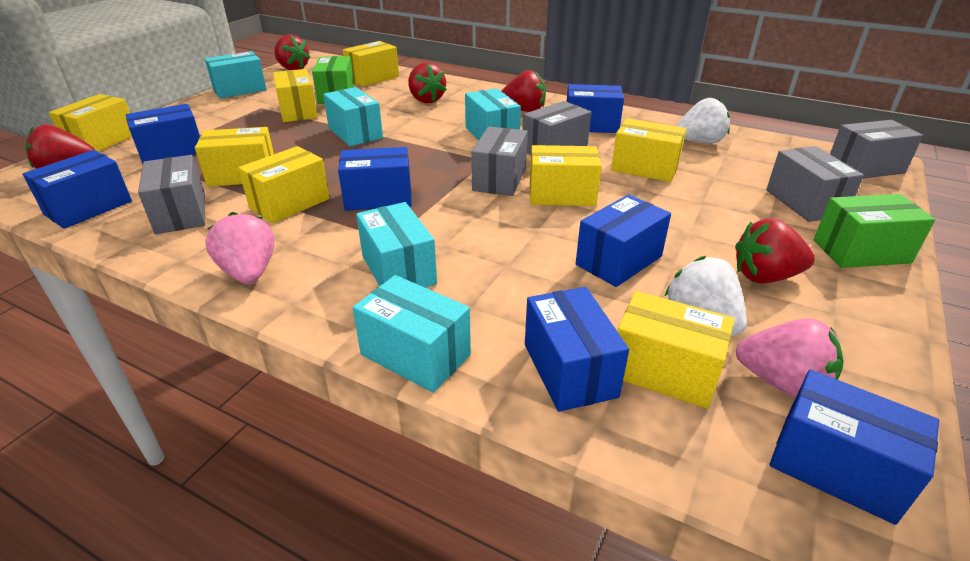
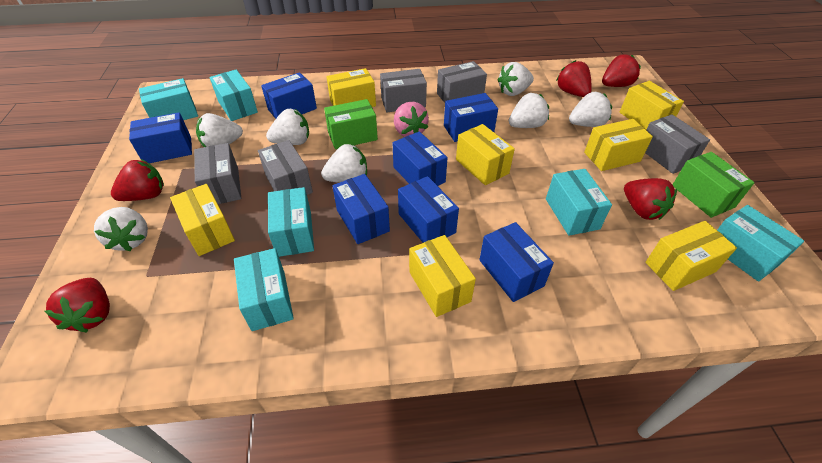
pink strawberry: [205,212,274,284] [736,318,844,398] = 2 -> [394,102,429,137] = 1
turquoise box: [205,51,267,99] [323,87,383,146] [353,275,471,393] [356,202,437,288] [465,88,521,140] = 5 -> [139,78,198,120] [210,70,258,121] [234,248,294,331] [268,187,314,257] [546,169,612,236] [717,205,804,281] = 6
white strawberry: [665,256,747,336] [676,98,730,143] = 2 -> [94,207,148,251] [196,113,243,147] [266,109,309,145] [321,144,367,183] [498,62,534,96] [509,93,549,128] [569,92,612,127] = 7
yellow box: [49,94,132,152] [195,127,274,187] [238,146,330,223] [273,69,318,122] [343,41,399,87] [530,145,602,206] [611,118,686,182] [617,291,734,409] = 8 -> [170,184,235,256] [326,68,376,107] [409,235,476,317] [456,124,515,185] [584,119,653,171] [619,81,684,130] [645,221,737,291] = 7

